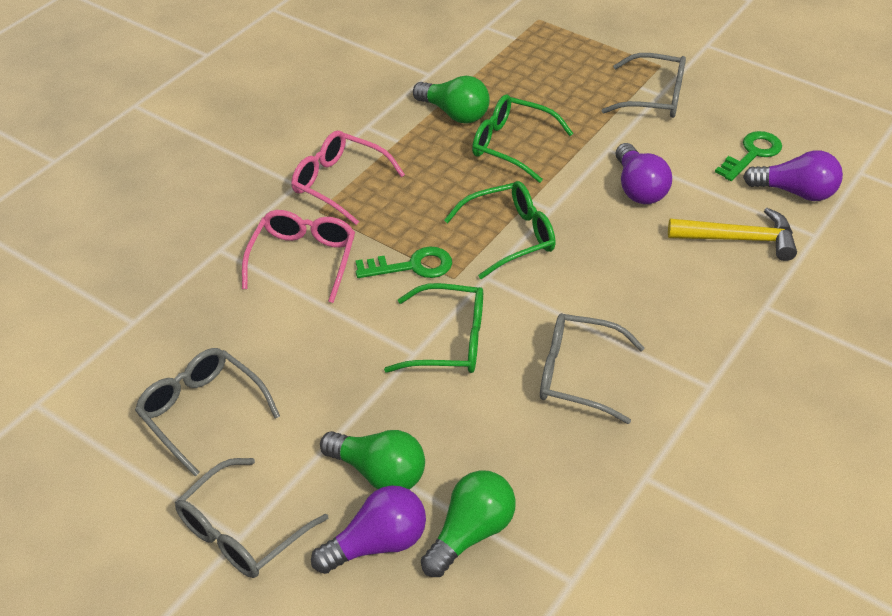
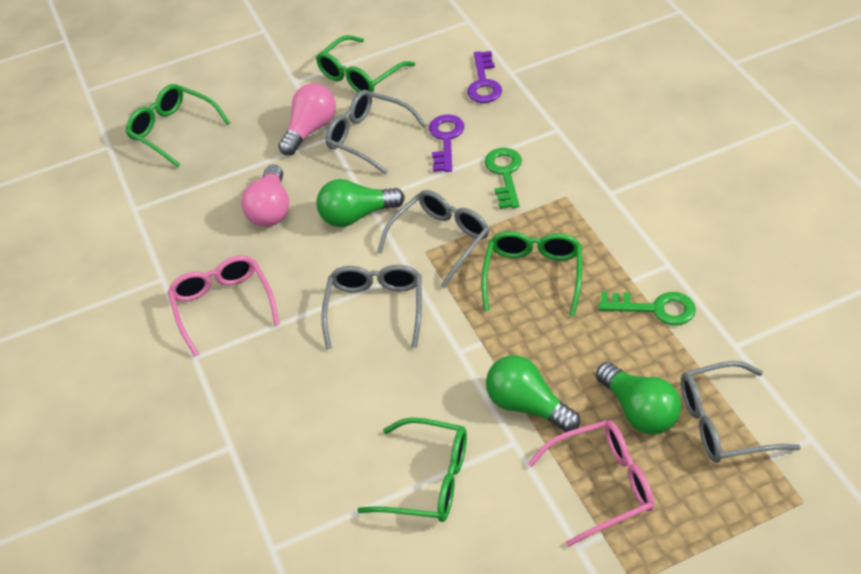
green glasses: [384,283,483,373] [444,181,555,279] [472,94,573,183] = 3 -> [126,84,230,167] [316,35,416,93] [357,417,467,522] [481,231,582,317] = 4
pink light bulb: none = 0 -> [241,165,289,227] [278,83,336,156] = 2
purple key: none = 0 -> [429,114,464,172] [467,51,502,103] = 2
purple light bulb: [311,485,426,574] [616,143,672,204] [743,150,843,201] = 3 -> none = 0
yellow hammer: [668,208,797,261] = 1 -> none = 0

